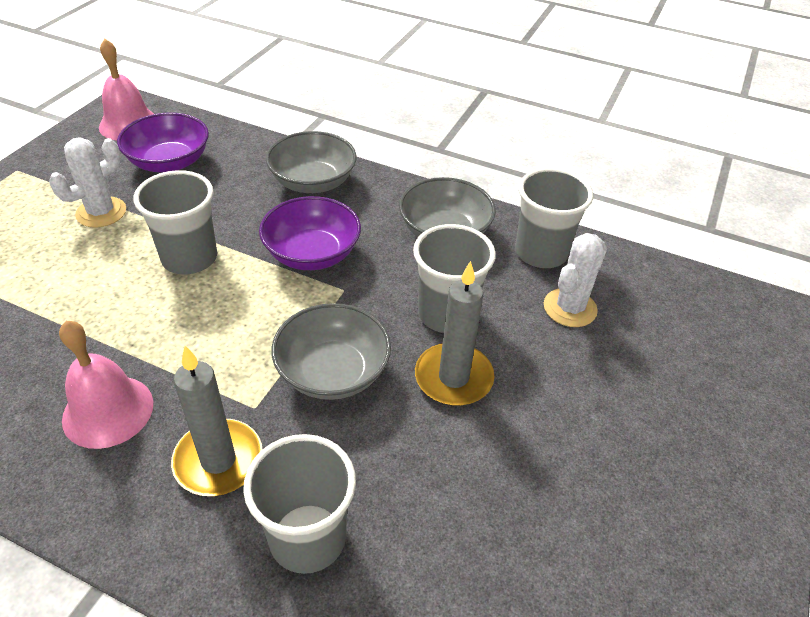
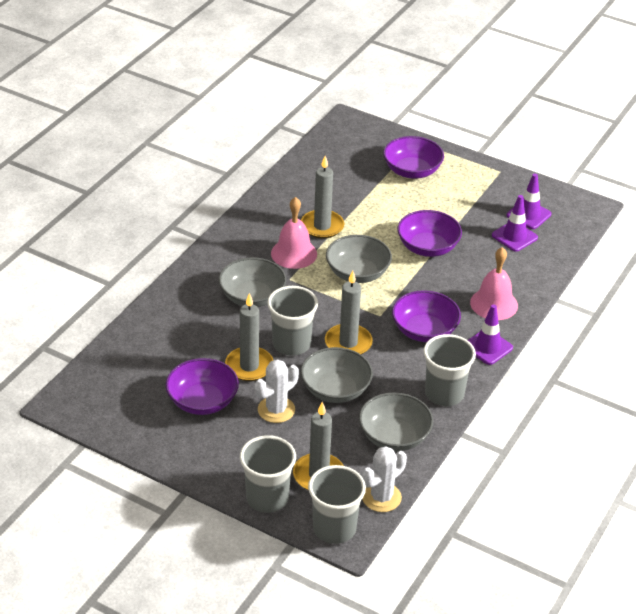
grey bowl: [266,131,357,193] [271,303,391,400] [399,177,496,237] = 3 -> [219,257,286,307] [301,347,373,403] [326,235,392,283] [359,393,433,451] = 4
grey candle: [171,346,262,496] [415,261,494,406] = 2 -> [225,293,273,381] [293,402,344,490] [301,156,344,239] [325,270,373,355] = 4
purple bowl: [117,113,209,172] [259,196,361,270] = 2 -> [165,358,239,415] [383,136,444,179] [392,290,461,342] [397,210,462,257] = 4
purple traffic cone: none = 0 -> [468,304,513,365] [492,195,538,252] [507,173,551,229] = 3

